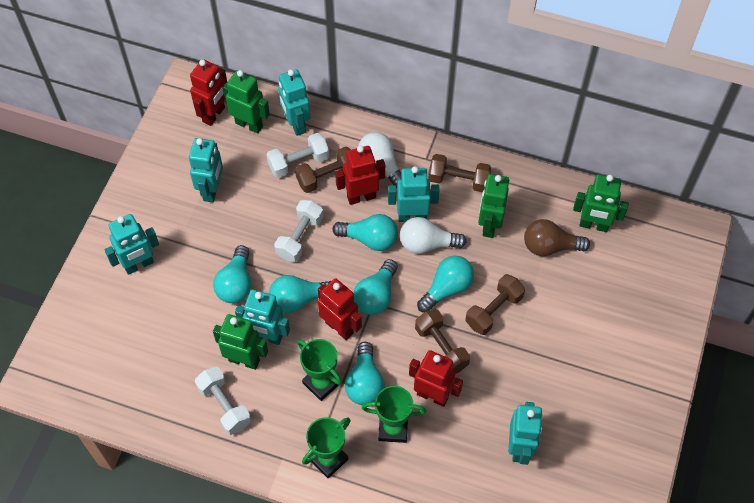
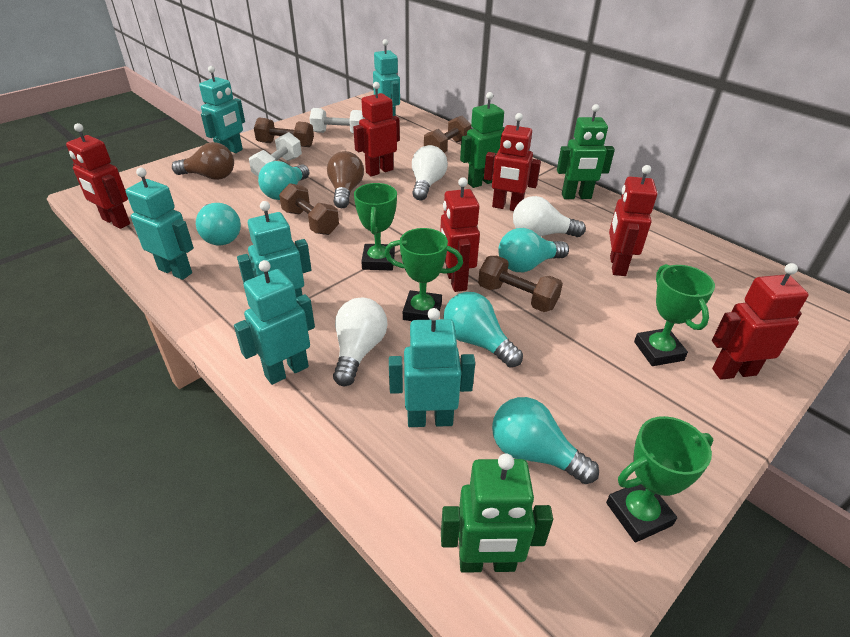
brown light bulb: [524,219,590,256] = 1 -> [172,142,234,180] [327,151,364,208] = 2
green robot: [213,314,268,370] [223,70,270,133] [478,174,509,238] [573,175,629,232] = 4 -> [441,453,553,573] [460,92,505,188] [557,104,615,199] = 3
green trophy: [297,339,342,401] [302,417,350,478] [362,386,426,443] = 3 -> [354,183,397,270] [384,228,463,321] [606,416,713,543] [634,264,715,366] = 4
red robot: [190,59,227,126] [318,278,362,340] [335,146,385,205] [409,350,463,407] = 4 -> [66,123,130,229] [353,82,400,177] [440,177,480,292] [484,113,541,211] [609,165,657,276] [712,263,809,380] = 6
turquoise light bulb: [213,245,251,303] [269,275,331,313] [332,214,398,251] [345,342,385,405] [354,259,398,315] [417,255,474,312] = 6 -> [196,203,241,246] [258,161,310,200] [443,292,523,367] [492,397,599,484] [498,228,569,272] = 5
white dumbbell: [195,366,251,435] [266,133,329,178] [274,200,324,262] = 3 -> [249,132,302,177] [309,108,365,134] = 2
white light bulb: [358,132,401,189] [400,217,466,254] = 2 -> [333,298,387,386] [412,145,448,200] [513,196,586,237] = 3

